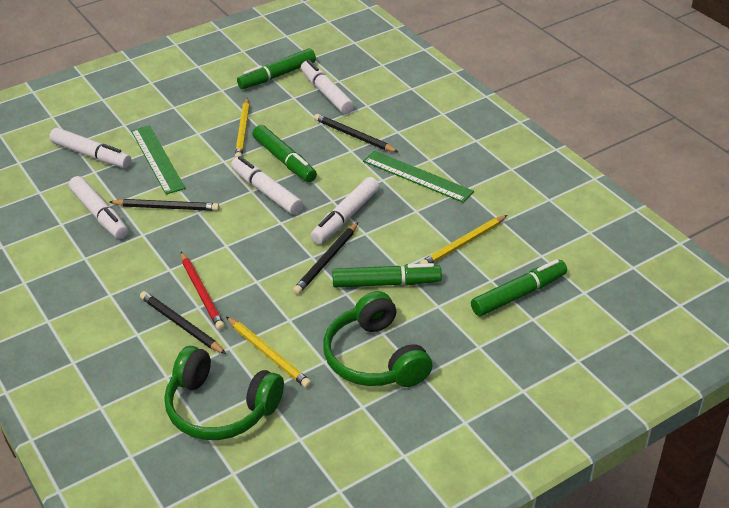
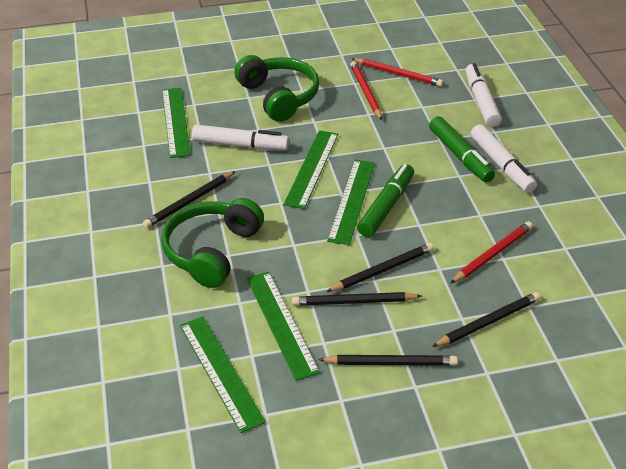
black pencil: [110,199,219,211] [140,291,226,354] [293,222,358,295] [314,114,398,152] = 4 -> [143,171,236,228] [292,292,422,306] [318,355,458,366] [326,243,434,292] [432,292,540,347] = 5
green marker: [237,48,316,89] [252,125,317,182] [332,263,442,288] [471,259,567,316] = 4 -> [357,164,414,237] [429,116,495,183] = 2
green ruler: [131,125,186,194] [363,151,474,203] = 2 -> [162,88,191,158] [180,316,266,433] [247,272,320,381] [283,130,338,209] [327,160,375,245] = 5
red pencil: [181,252,225,330] = 1 -> [350,61,382,120] [351,58,443,87] [450,221,533,284] = 3
white marker: [49,128,131,168] [69,176,128,239] [231,156,303,215] [301,60,354,114] [310,177,379,244] = 5 -> [192,125,289,150] [465,63,502,127] [471,124,537,193] = 3
yellow pencil: [226,316,312,388] [235,97,250,158] [419,215,508,264] = 3 -> none = 0

